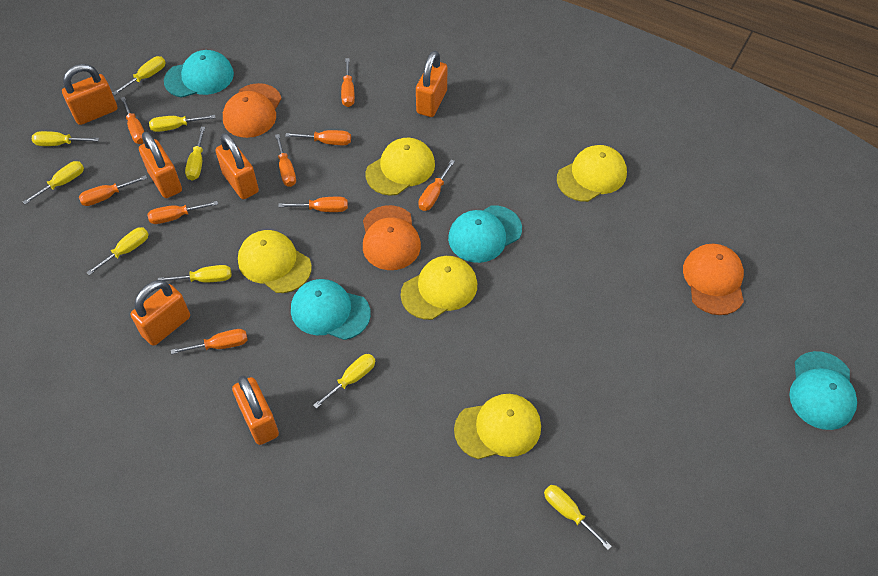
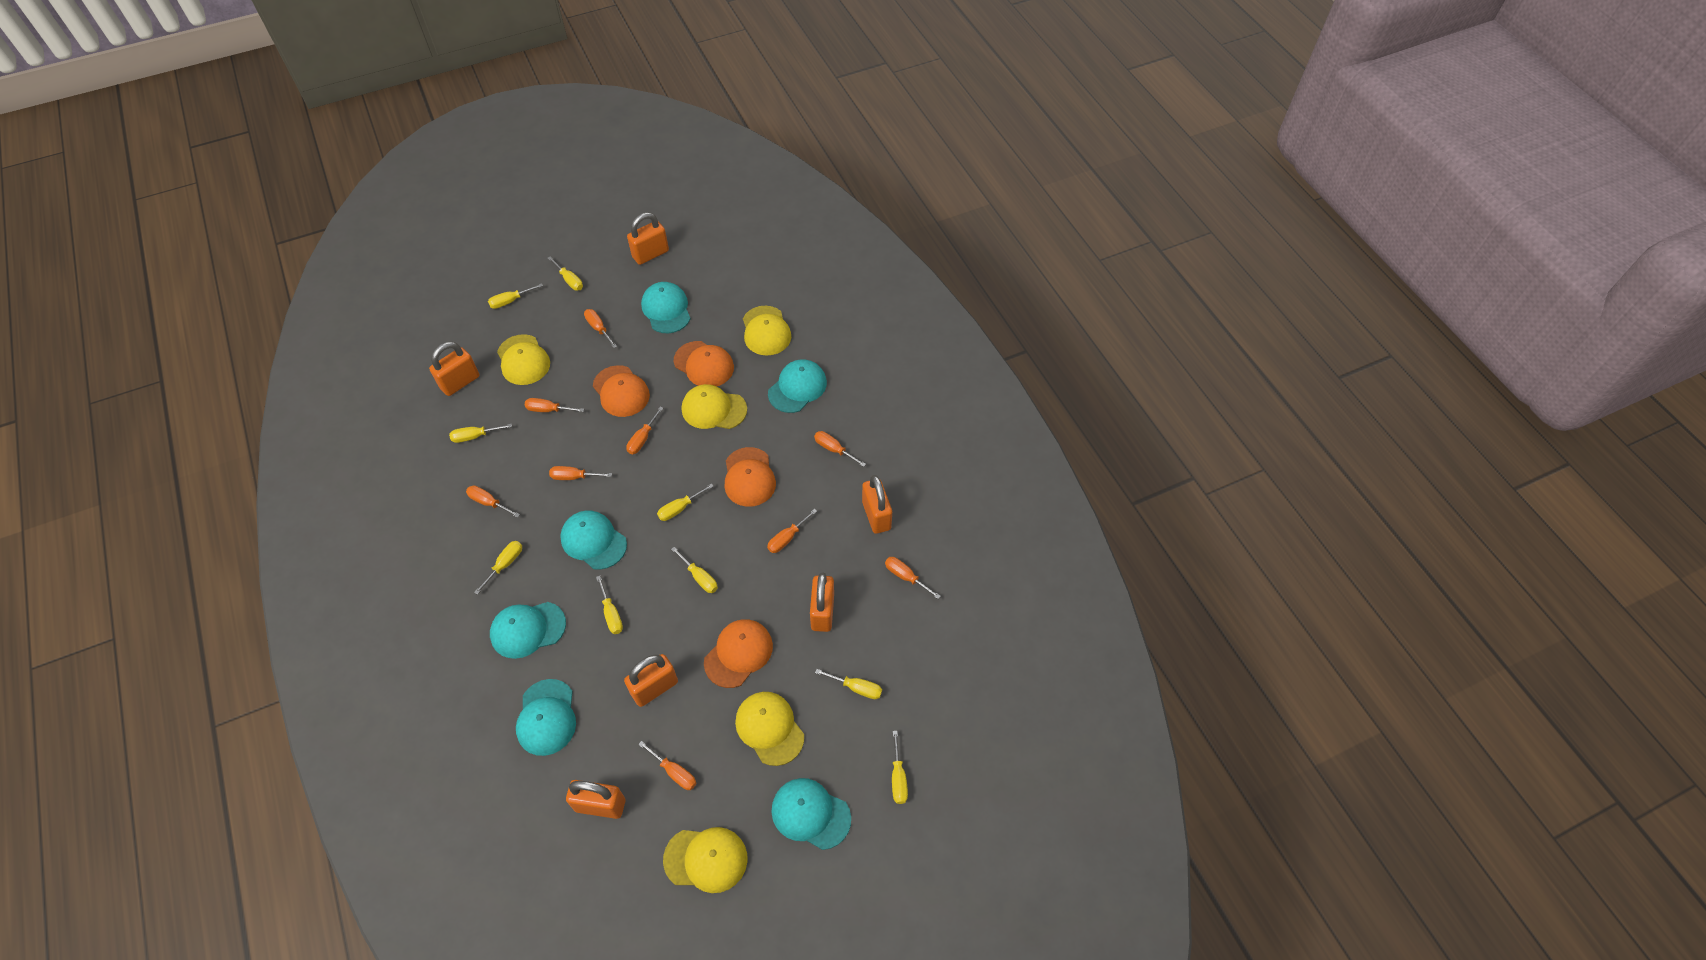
orange cap: [223,83,282,138] [363,205,421,270] [683,244,744,315] = 3 -> [593,365,650,417] [674,341,734,386] [704,619,773,688] [724,447,776,507] = 4
turquoise cap: [164,50,234,98] [291,279,371,340] [448,205,522,263] [789,351,857,430] = 4 -> [490,602,566,659] [516,679,576,756] [560,510,627,570] [641,282,691,333] [768,360,827,413] [771,778,851,850] = 6

